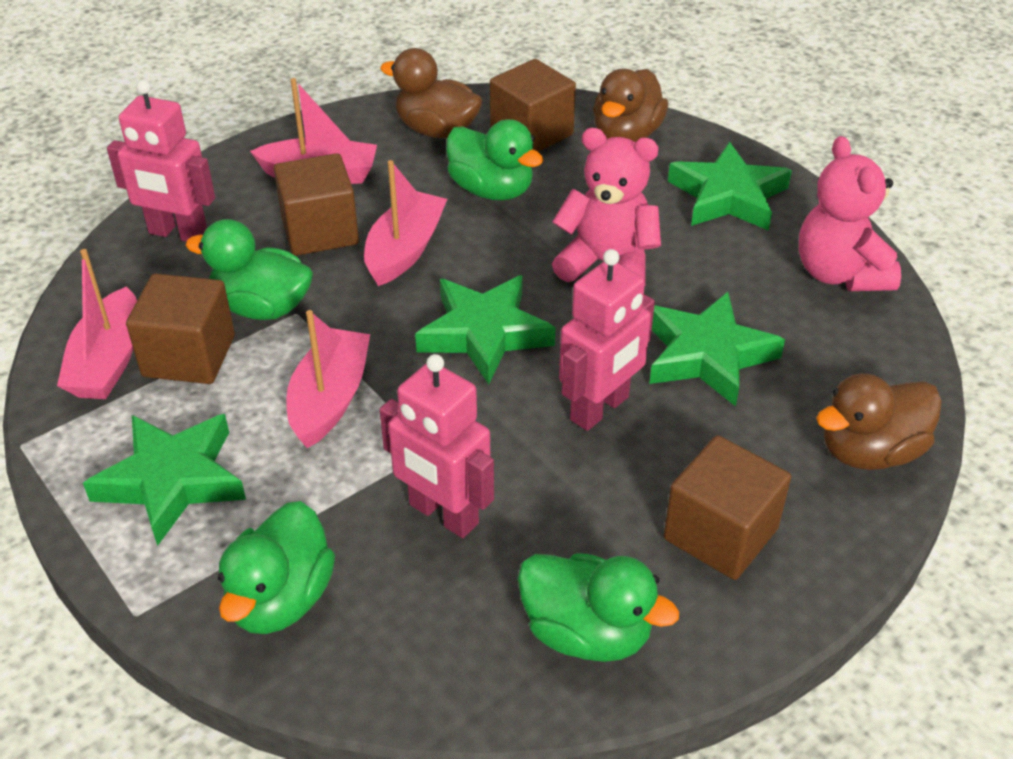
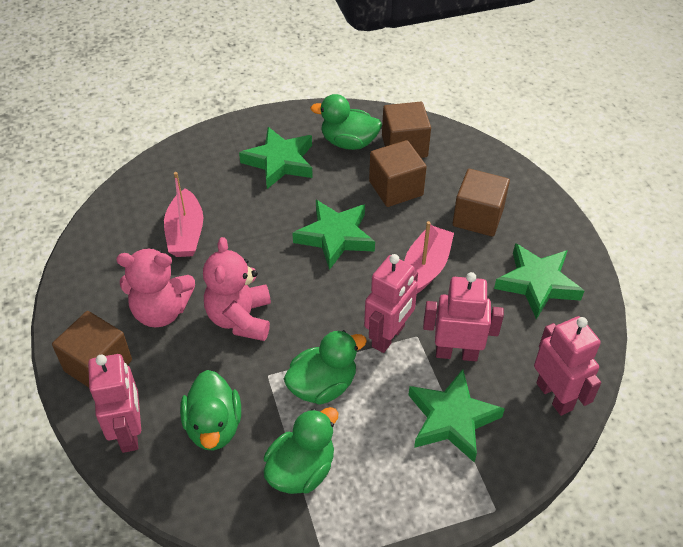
brown duck: [380,48,483,138] [593,69,668,142] [816,374,942,470] = 3 -> none = 0
pink boat: [57,249,137,399] [250,78,377,184] [286,310,370,448] [364,160,447,286] = 4 -> [164,172,203,257] [404,221,454,293] = 2
pink robot: [107,80,215,241] [379,354,494,538] [559,249,655,431] = 3 -> [88,354,141,453] [364,254,418,353] [423,272,504,361] [534,316,601,416] = 4

